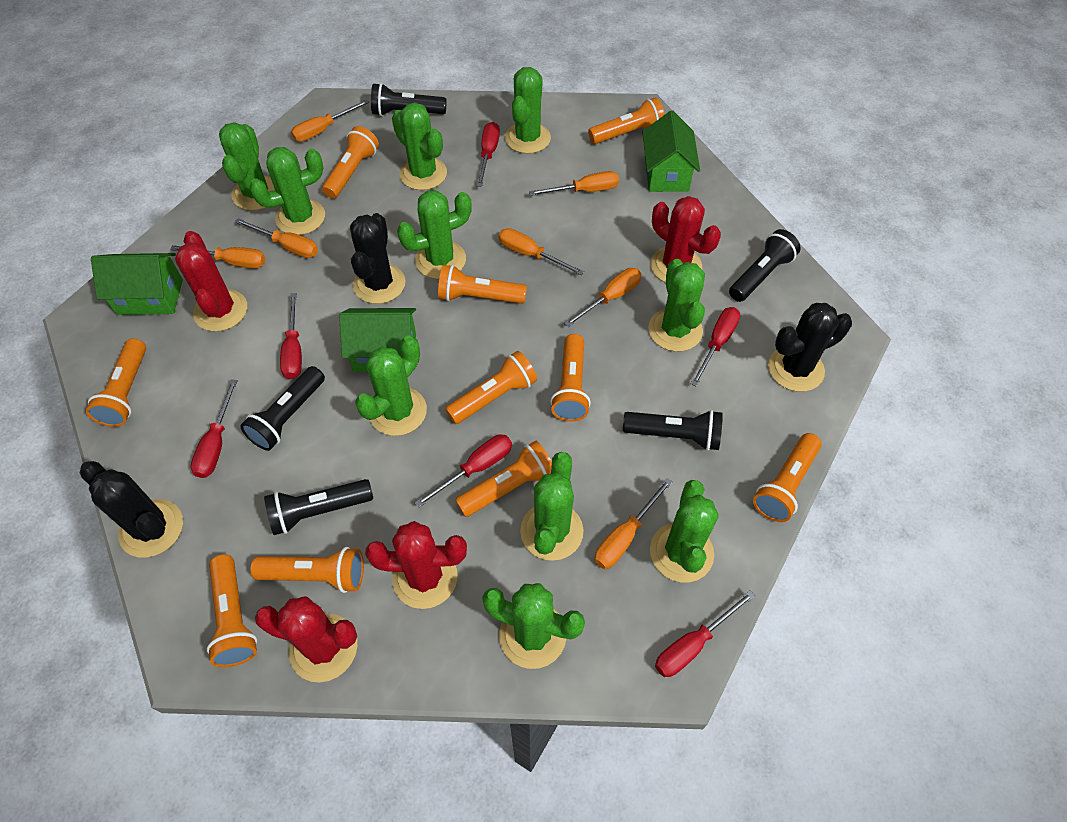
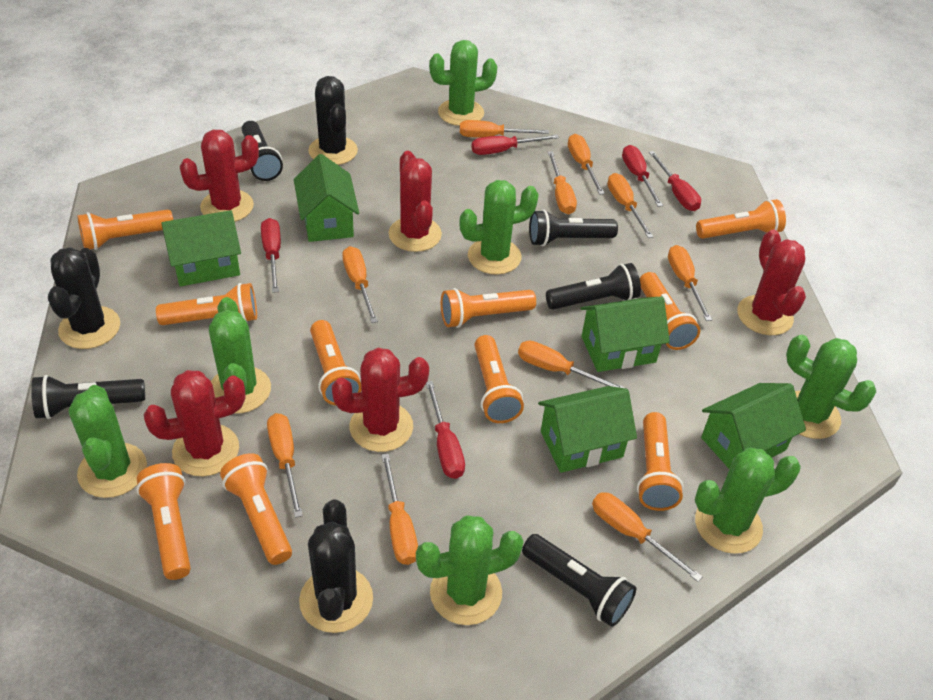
green cactus: [219,122,275,210] [249,147,325,235] [355,335,427,436] [392,102,447,190] [397,190,472,279] [482,583,585,669] [505,67,551,154] [520,452,584,561] [648,259,705,352] [650,480,719,582] = 10 -> [68,385,147,498] [209,297,271,414] [416,515,524,625] [429,40,497,126] [459,180,539,275] [695,448,801,554] [786,335,876,439] = 7
green house: [91,253,183,315] [339,308,416,372] [642,110,700,192] = 3 -> [161,210,241,286] [294,154,359,242] [538,386,637,473] [580,297,670,372] [701,383,806,469] = 5
orange screwdriver: [170,245,266,269] [235,218,318,258] [291,100,369,142] [498,228,584,275] [529,171,619,196] [564,268,641,327] [595,478,673,569] = 7 -> [267,413,303,518] [342,246,378,323] [381,453,418,565] [460,120,549,137] [518,341,625,388] [548,151,577,214] [568,134,605,195] [592,492,703,582] [607,173,654,238] [668,245,712,321] = 10
red cactus: [175,231,247,332] [255,596,357,683] [365,521,467,609] [651,196,721,283] = 4 -> [144,370,246,476] [180,130,259,222] [332,348,429,452] [389,151,442,252] [737,230,806,335] = 5
red screwdriver: [191,379,238,478] [280,293,302,379] [415,434,512,508] [477,122,500,187] [655,591,755,677] [691,307,740,387] = 6 -> [261,218,281,293] [426,381,465,479] [471,134,559,155] [622,145,663,207] [649,151,701,211] = 5

